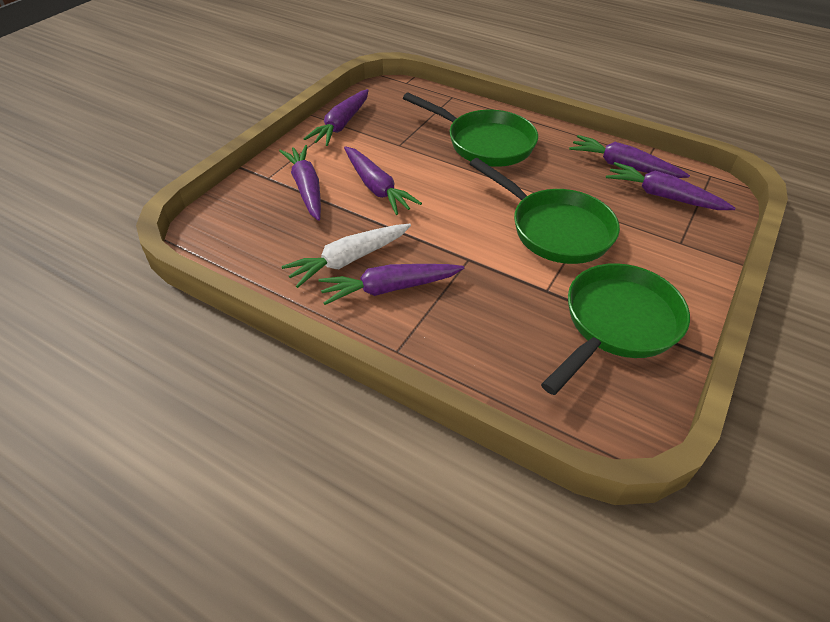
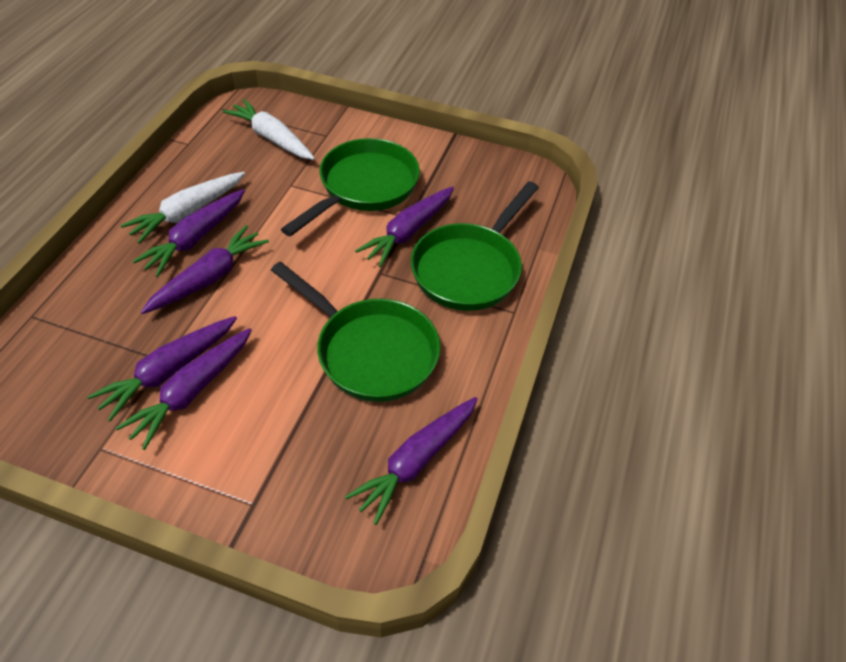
white carrot: [281,224,411,288] = 1 -> [121,172,245,244] [223,99,315,160] = 2

